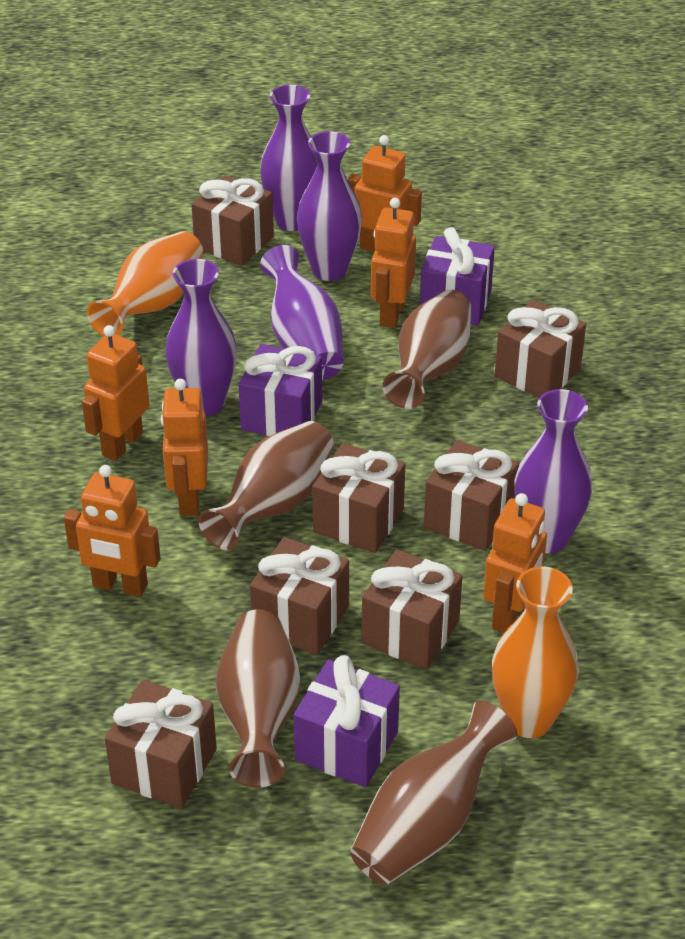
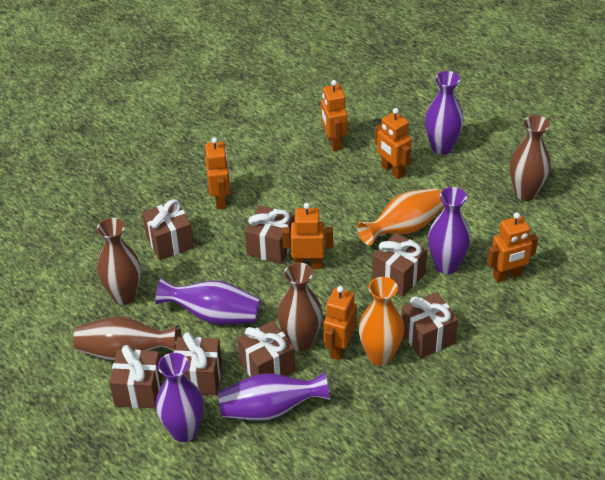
purple gift: [238,344,322,436] [294,655,400,787] [420,227,495,326] = 3 -> none = 0

